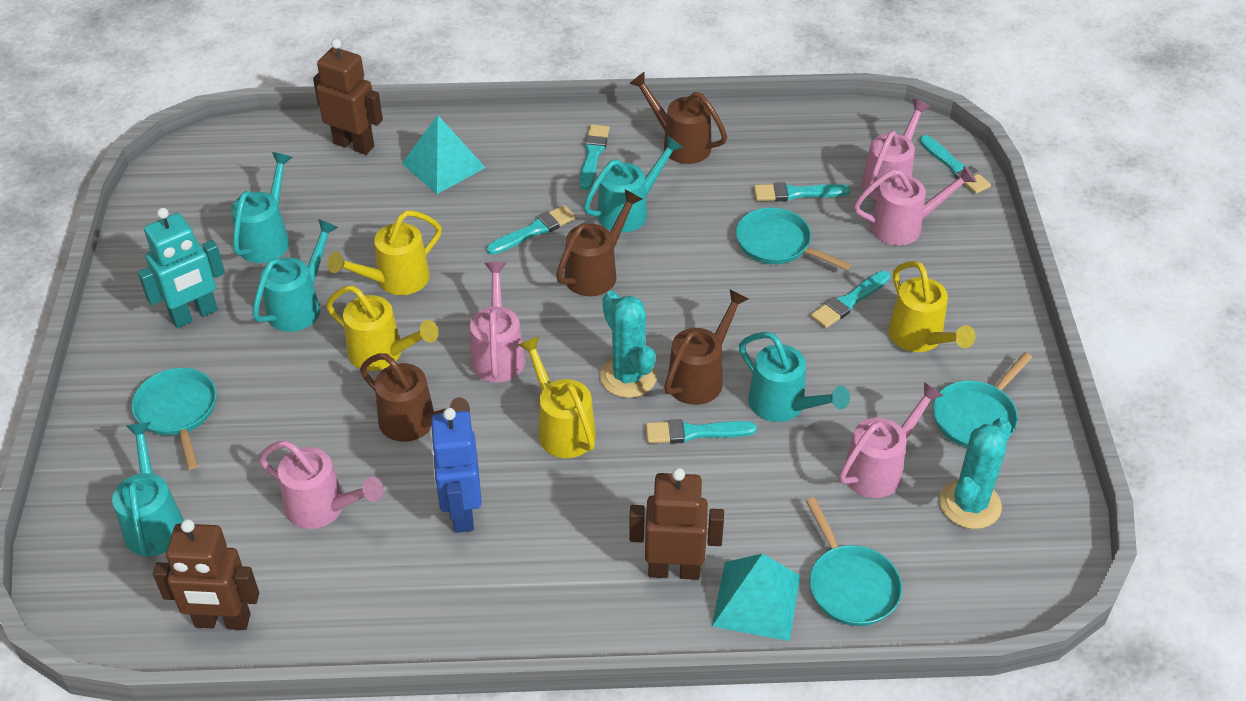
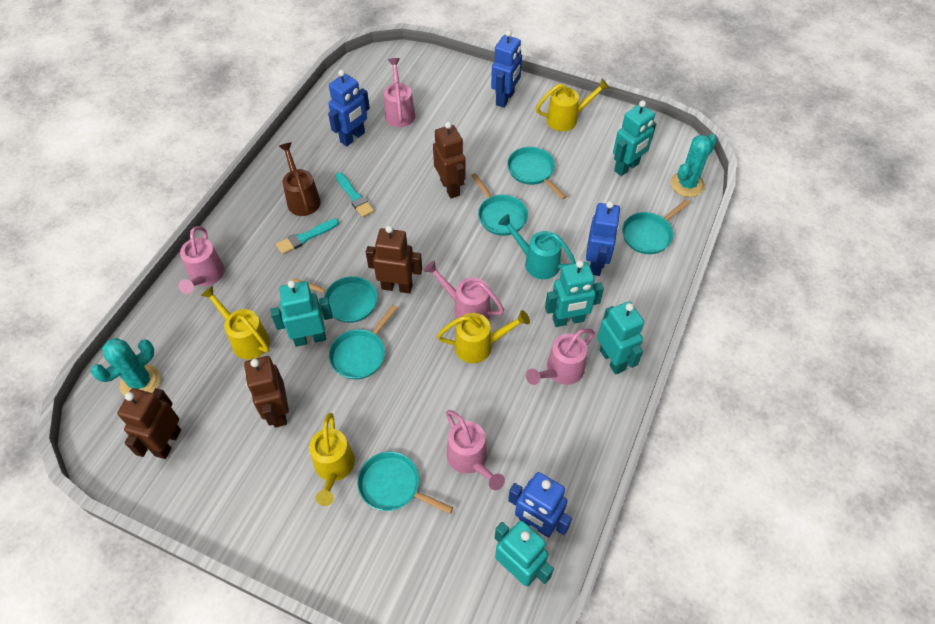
blue robot: [430,408,482,533] = 1 -> [328,70,370,146] [491,30,522,108] [508,472,572,538] [586,201,621,276] = 4
brown robot: [153,519,259,630] [313,39,383,155] [629,468,724,580] = 3 -> [117,388,181,459] [244,356,289,428] [366,225,422,293] [433,122,466,198] = 4
brown watering can: [360,353,470,442] [556,189,642,296] [629,72,727,164] [664,289,749,405] = 4 -> [279,142,321,216] = 1
turquoise brush: [486,205,576,255] [579,124,610,190] [646,419,757,444] [754,182,850,201] [811,270,890,328] [920,135,991,194] = 6 -> [276,219,339,254] [335,172,374,217] = 2
turquoise pan: [132,368,216,470] [736,207,851,270] [806,497,902,626] [933,352,1032,447] = 4 -> [293,276,377,323] [329,305,398,380] [357,452,453,514] [471,173,528,236] [507,147,567,199] [622,199,690,254] = 6
turquoise pyramid: [402,115,486,194] [712,553,800,641] = 2 -> none = 0
turquoise robot: [138,208,225,328] = 1 -> [270,280,333,347] [495,521,554,587] [545,260,604,327] [597,301,644,375] [613,100,656,176] = 5
turquoise watering can: [112,422,184,556] [231,152,292,263] [252,219,338,332] [583,135,683,233] [739,332,850,422] = 5 -> [498,214,576,279] = 1

